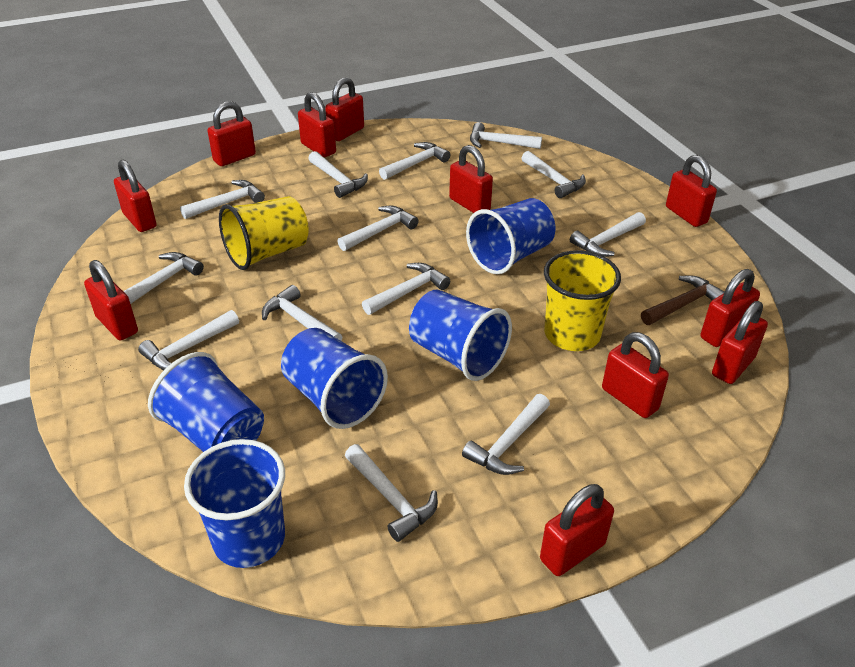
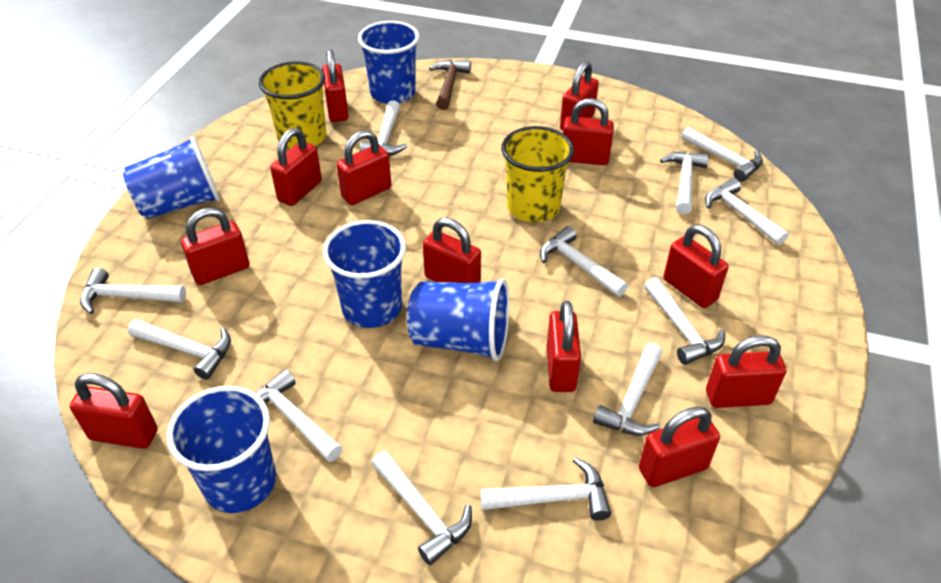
red padlock: [84,260,138,340] [114,160,157,232] [207,101,256,166] [298,92,336,157] [325,77,364,141] [449,145,493,213] [540,484,614,576] [602,332,669,418] [666,155,717,227] [701,269,760,347] [712,301,768,384] = 11 -> [70,373,158,449] [181,208,249,285] [270,128,322,206] [322,49,349,122] [336,130,392,205] [423,218,481,283] [547,301,581,392] [560,61,599,131] [563,98,614,165] [639,407,720,487] [663,225,728,308] [706,335,786,408] = 12
white hammer: [123,252,204,304] [138,310,239,370] [180,180,265,219] [262,285,342,341] [308,151,368,198] [337,206,419,251] [345,444,438,542] [362,263,450,315] [379,142,450,180] [462,394,550,475] [470,122,542,149] [521,151,586,198] [570,212,646,257] = 13 -> [80,268,186,314] [128,319,231,380] [256,369,343,462] [359,100,407,156] [371,451,472,565] [481,457,611,521] [540,226,628,297] [593,343,663,436] [644,277,725,365] [660,152,709,214] [681,127,763,182] [705,178,789,245] = 12

